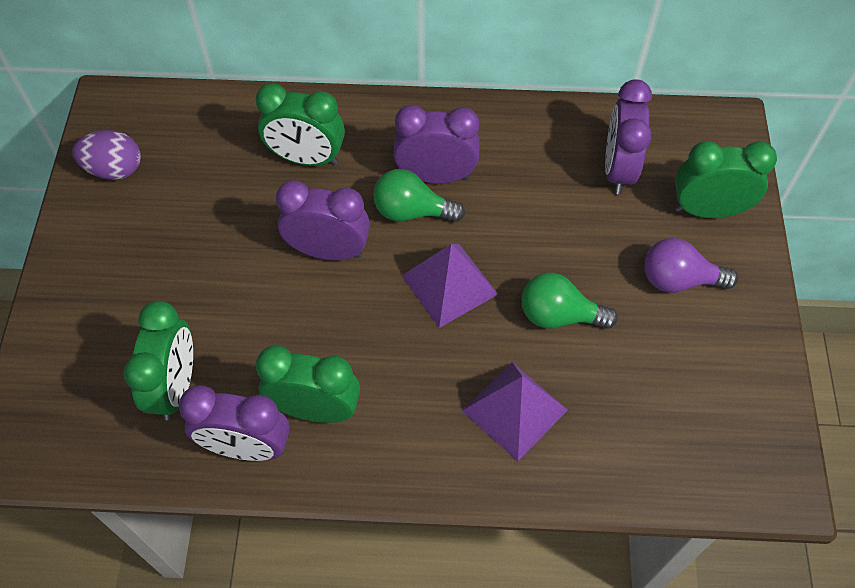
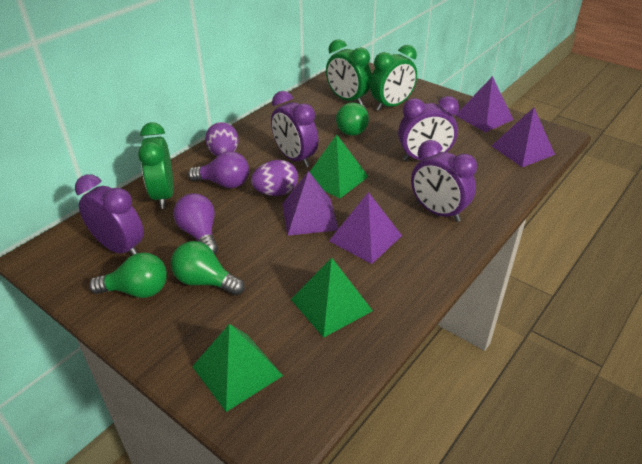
green clock: [124,301,193,420] [256,83,345,166] [256,346,360,423] [675,141,777,218] = 4 -> [138,122,174,209] [326,39,372,105] [370,45,417,111] = 3
green light bulb: [373,169,465,222] [521,273,618,329] = 2 -> [89,253,167,298] [171,241,245,295] [336,103,369,136] = 3
green pyramid: none = 0 -> [192,324,283,412] [291,258,373,338] [310,134,369,198] = 3
purple egg: [72,130,141,180] = 1 -> [205,122,239,156] [251,160,298,196] = 2
purple light bulb: [644,238,738,293] = 1 -> [174,193,218,254] [188,151,249,188] = 2
purple pyramid: [402,244,498,328] [462,362,568,461] = 2 -> [282,171,338,236] [329,192,402,264] [455,76,513,132] [492,107,555,167] = 4

